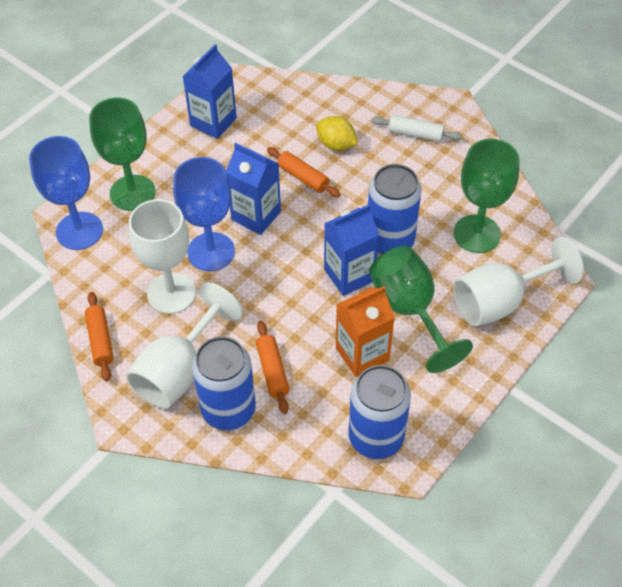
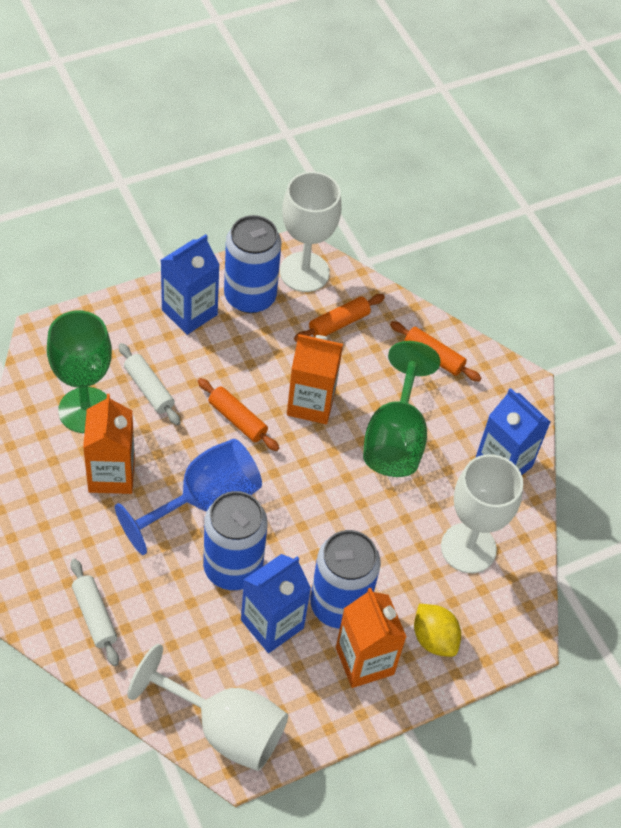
blue goblet: [29,136,103,250] [173,157,235,271] = 2 -> [115,439,262,555] = 1
green goblet: [89,98,156,211] [369,246,473,373] [454,139,519,253] = 3 -> [47,311,112,433] [363,341,441,477] = 2
orange carton: [336,286,395,377] = 1 -> [83,394,135,494] [287,334,343,424] [336,588,406,688] = 3
white rolling pin: [371,115,462,142] = 1 -> [71,559,119,666] [119,343,181,425] = 2

